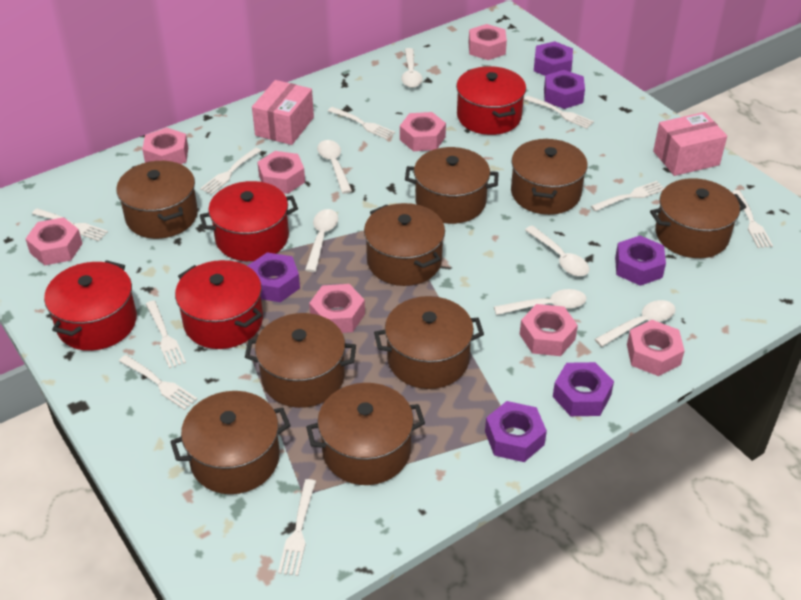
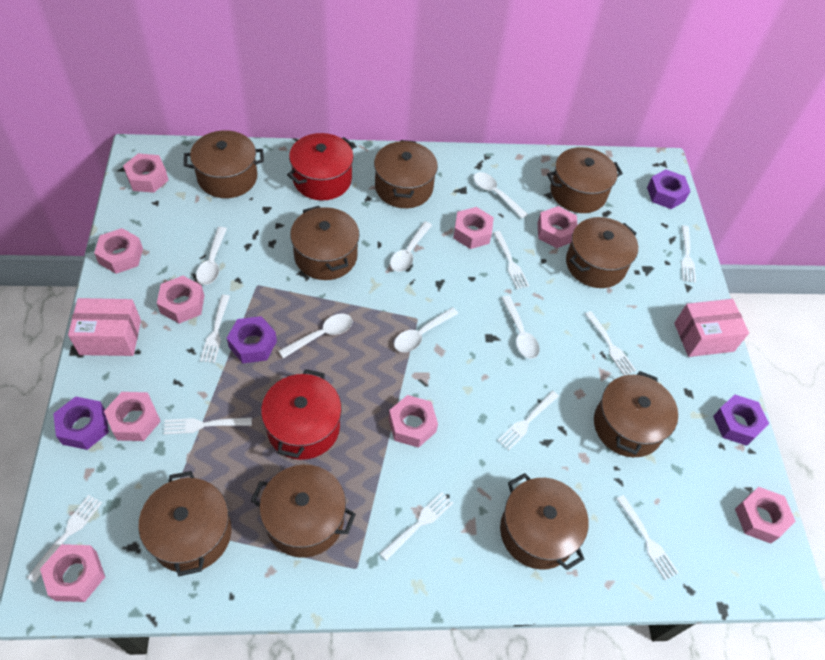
pink nut: [26,217,83,265] [142,127,188,164] [257,151,305,194] [309,284,365,333] [400,112,446,151] [469,24,507,60] [520,304,578,356] [627,320,685,376] = 8 -> [40,544,105,602] [94,228,143,274] [104,392,161,441] [123,153,168,193] [157,276,204,324] [389,395,438,448] [453,207,494,249] [538,206,578,248] [735,487,795,544] = 9
purple nut: [248,253,300,302] [485,401,547,462] [534,41,573,76] [544,70,585,109] [553,362,614,416] [615,236,666,286] = 6 -> [53,396,109,450] [227,316,277,364] [647,169,690,209] [713,394,769,446] = 4
red pot: [44,260,137,351] [175,260,263,349] [200,181,298,261] [456,66,526,135] = 4 -> [261,369,342,460] [287,133,355,200] = 2

